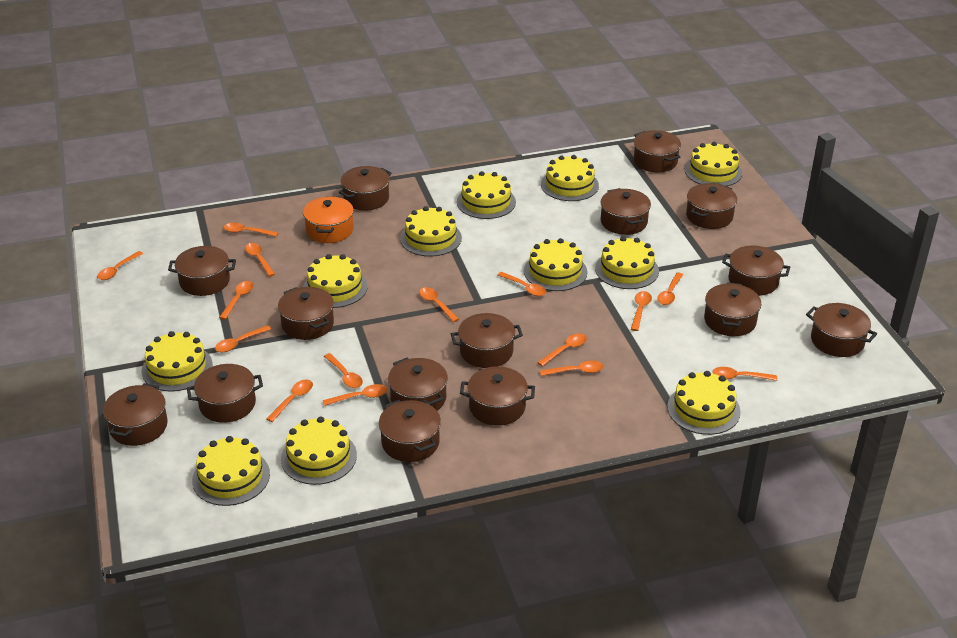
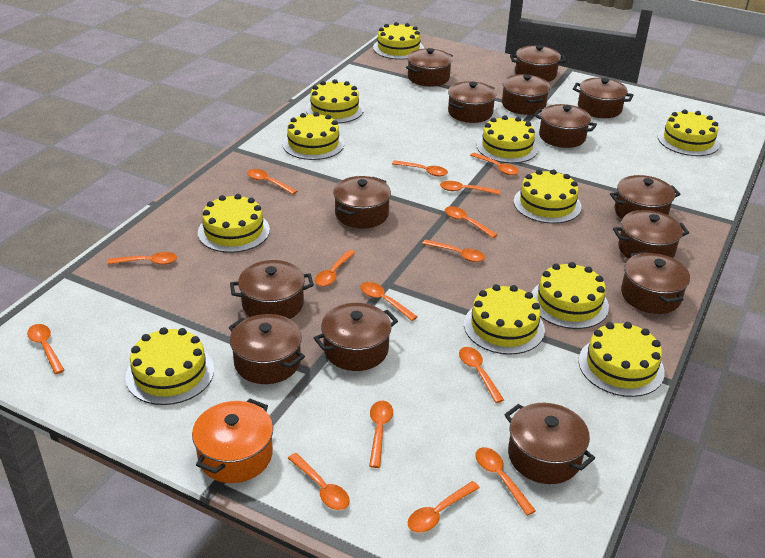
brown pot: [103,383,168,446] [168,246,236,296] [187,364,263,423] [278,287,334,340] [339,166,392,211] [379,399,441,462] [388,358,448,411] [451,313,523,368] [460,366,535,426] [600,188,651,235] [634,130,681,172] [686,183,737,229] [704,282,761,336] [722,246,790,296] [806,303,877,357] = 15 -> [229,314,305,384] [230,260,314,319] [314,303,398,371] [333,176,391,229] [406,48,453,87] [448,81,496,123] [502,74,550,115] [504,403,595,484] [510,45,566,82] [534,104,597,148] [573,78,633,118] [610,175,681,219] [613,210,689,259] [621,252,690,314] = 14

